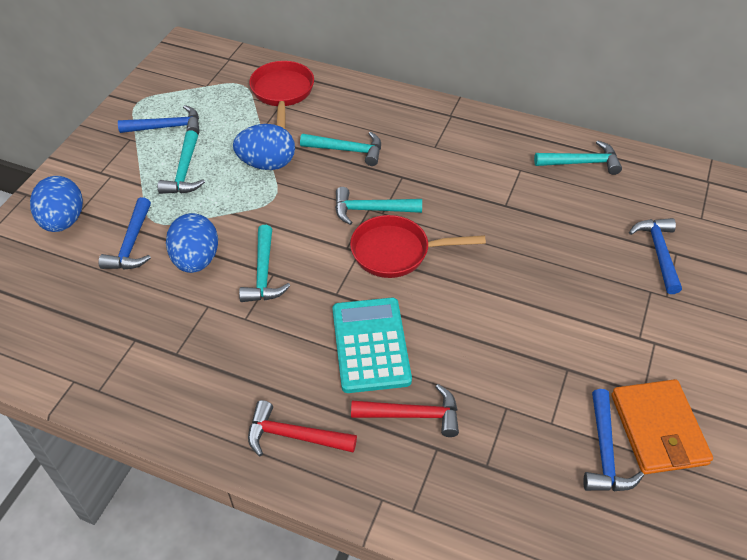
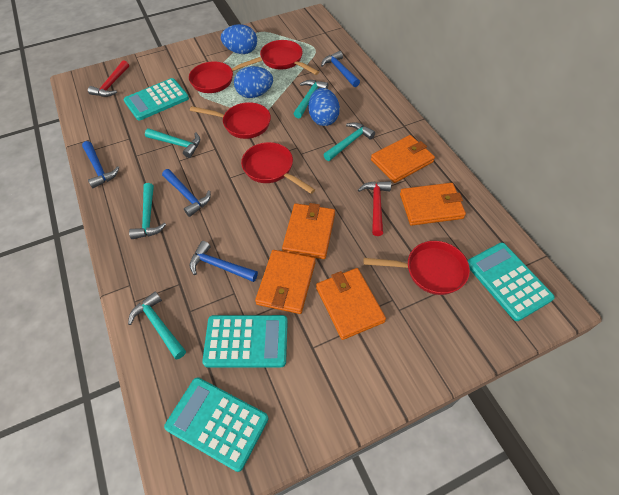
orange wallet: [611,379,713,474] = 1 -> [255,250,315,314] [282,203,335,259] [316,268,386,340] [371,135,435,183] [400,183,466,226] = 5
red pan: [249,61,314,129] [350,215,486,278] = 2 -> [189,57,262,93] [190,102,271,139] [241,142,315,194] [260,40,319,75] [364,241,470,295] = 5
turquoise calculator: [333,298,412,393] = 1 -> [123,78,189,121] [164,377,268,472] [202,315,288,367] [468,243,555,321] = 4

